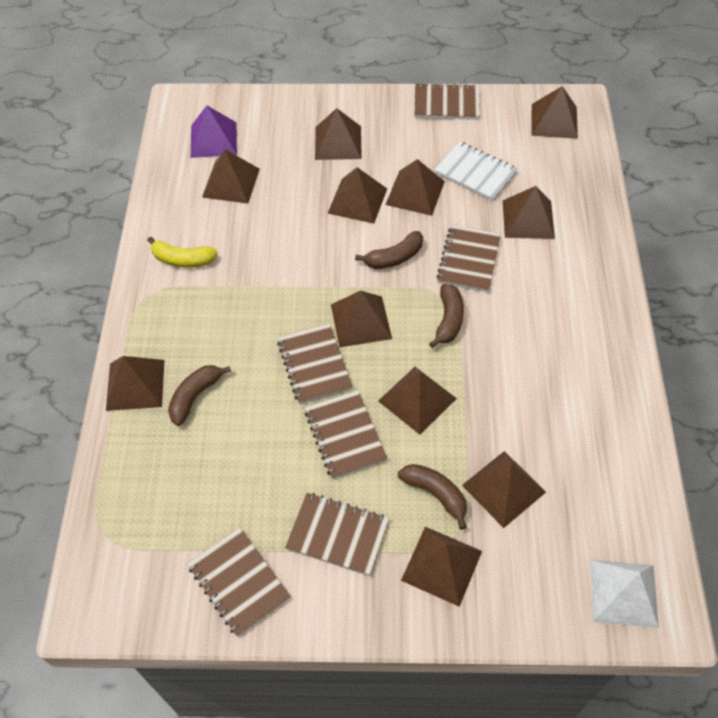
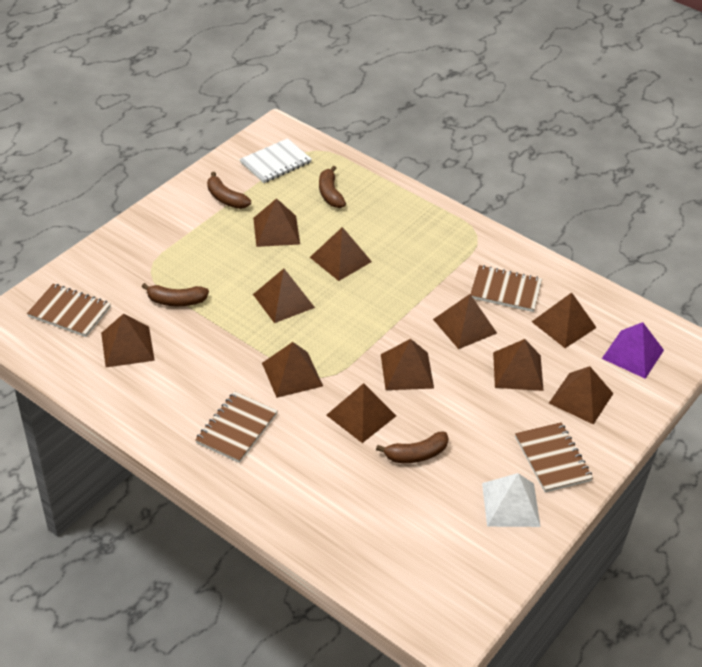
brown notebook: [187,527,290,637] [277,324,353,404] [285,493,389,576] [305,390,387,479] [414,83,480,120] [436,225,501,292] = 6 -> [27,284,111,337] [195,391,278,463] [470,265,542,312] [515,422,593,492] = 4
yellow banana: [147,237,217,268] = 1 -> none = 0

